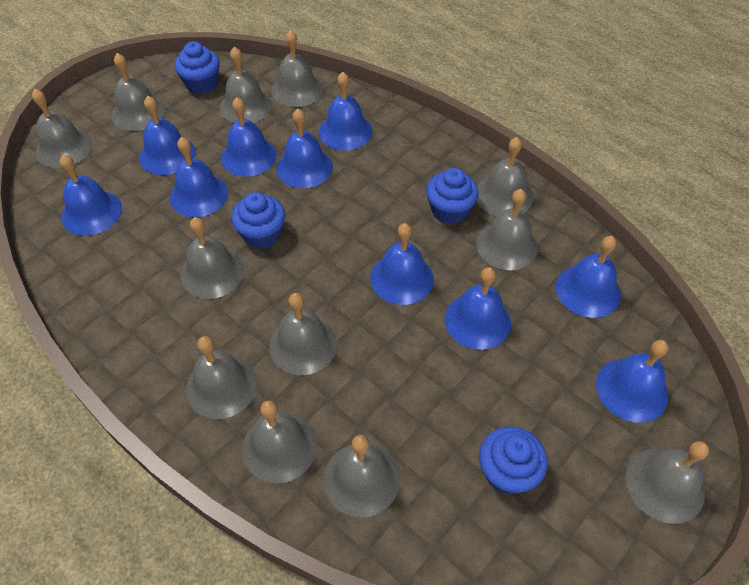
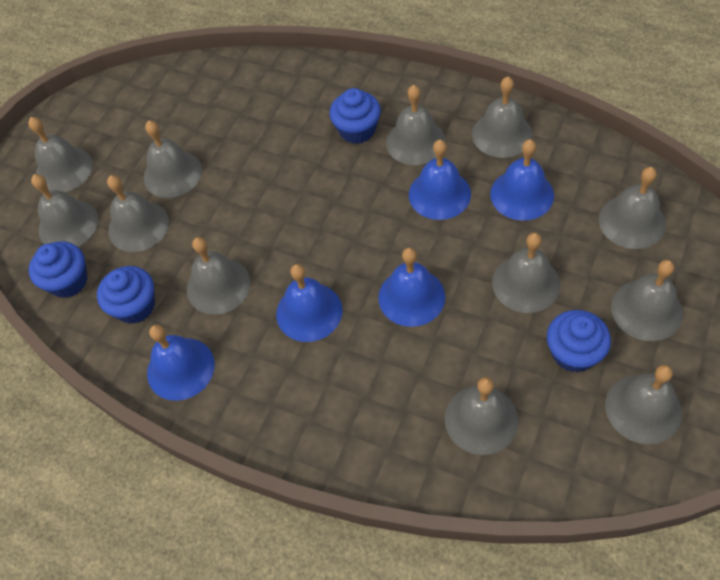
blue bell: [60,155,122,236] [139,96,196,175] [170,137,228,217] [221,97,277,176] [276,109,333,188] [319,72,373,150] [370,223,434,305] [445,267,511,350] [556,236,621,318] [596,340,668,423] = 10 -> [147,325,215,401] [276,264,342,342] [378,247,445,327] [409,140,471,220] [490,139,554,221] = 5

